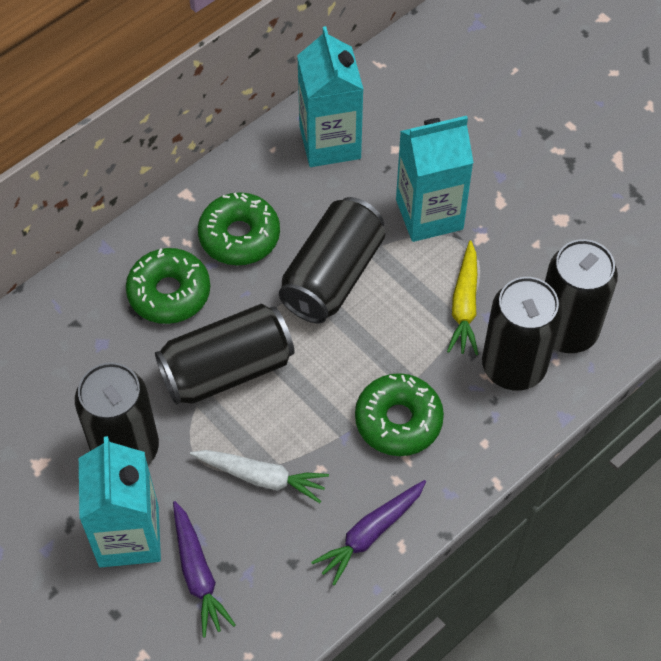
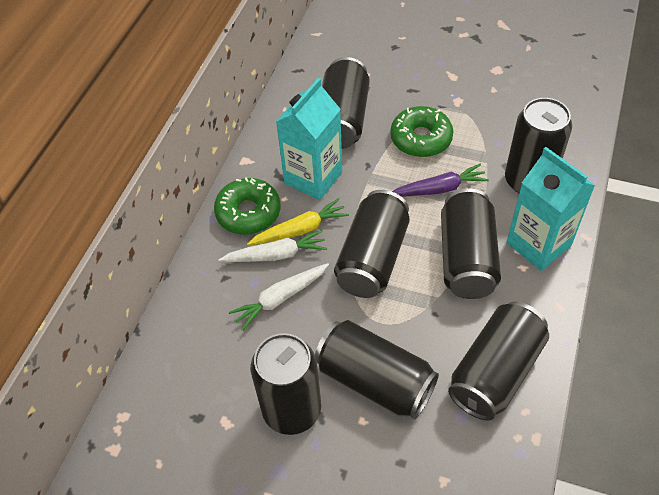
black can: [75,362,159,465] [155,304,294,405] [279,197,385,323] [482,277,562,390] [545,239,618,353] = 5 -> [251,333,321,435] [315,320,439,419] [322,57,370,149] [334,190,410,298] [441,189,501,299] [448,302,549,421] [505,98,572,193] = 7
green donut: [126,248,210,324] [198,192,280,265] [355,373,444,456] = 3 -> [214,177,280,235] [390,106,453,157] = 2
purple carrot: [173,501,236,637] [311,480,426,586] = 2 -> [392,164,489,197] = 1
turquoise carton: [79,436,161,567] [297,26,364,167] [396,116,474,242] = 3 -> [276,78,342,200] [507,147,595,271] = 2
white carrot: [190,450,329,503] = 1 -> [219,230,327,262] [229,263,329,331] = 2

